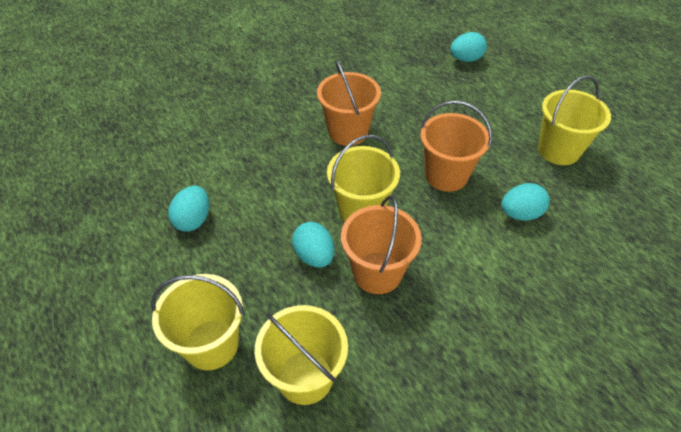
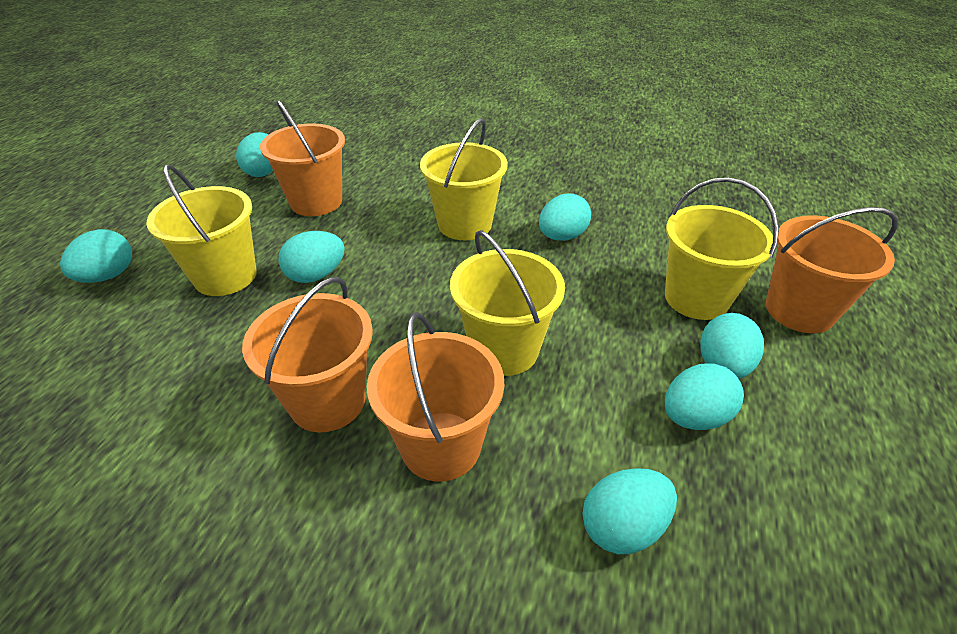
orange bucket: [317,60,381,146] [341,196,422,294] [420,101,492,192] = 3 -> [242,277,373,432] [260,100,345,216] [367,312,504,482] [766,207,898,333] = 4
turquoise egg: [168,186,209,232] [292,222,334,267] [450,32,487,62] [501,183,550,221] = 4 -> [60,229,132,283] [236,132,273,177] [278,231,345,283] [539,193,591,241] [582,468,677,554] [665,363,744,430] [700,313,764,379] = 7

